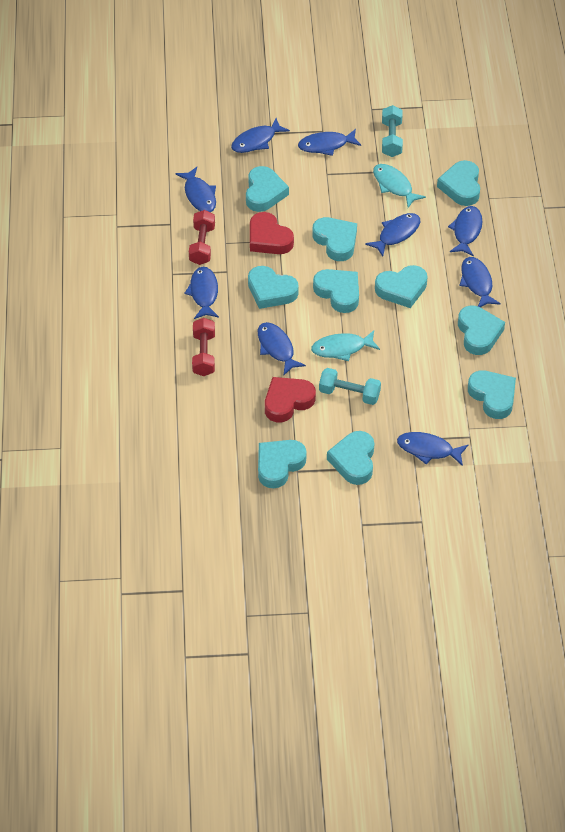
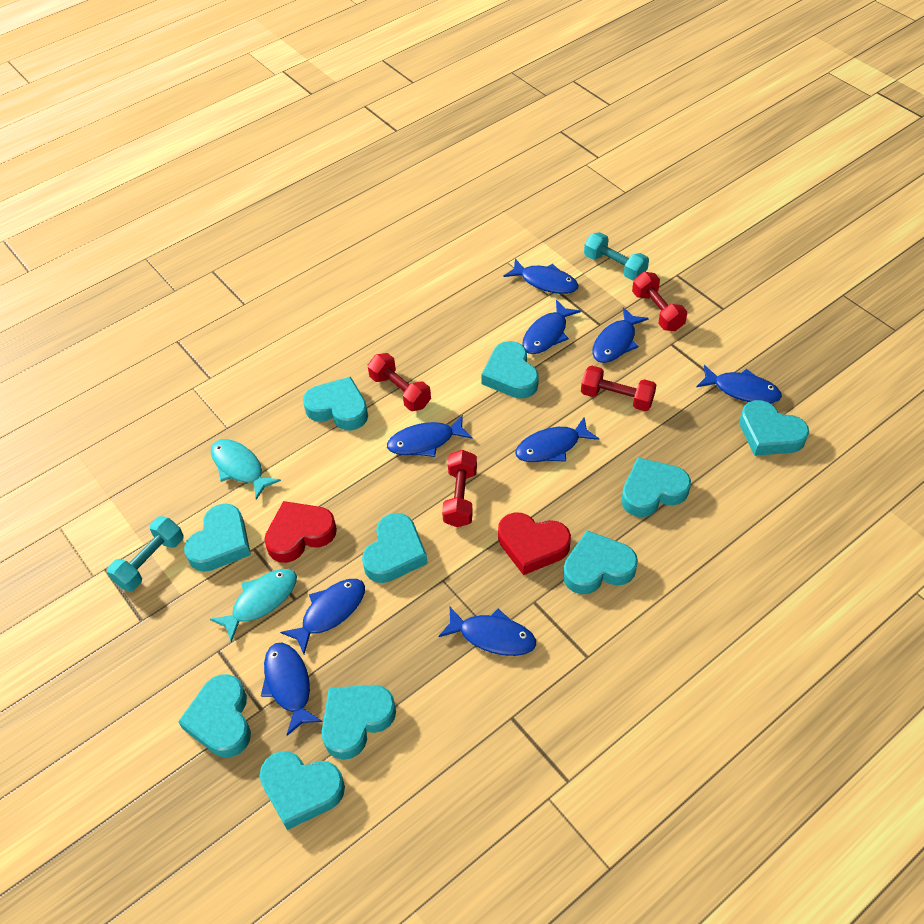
red dumbbell: [189,210,215,265] [192,318,215,376] = 2 -> [368,353,431,411] [442,450,477,527] [581,366,656,411] [632,272,687,331] = 4

